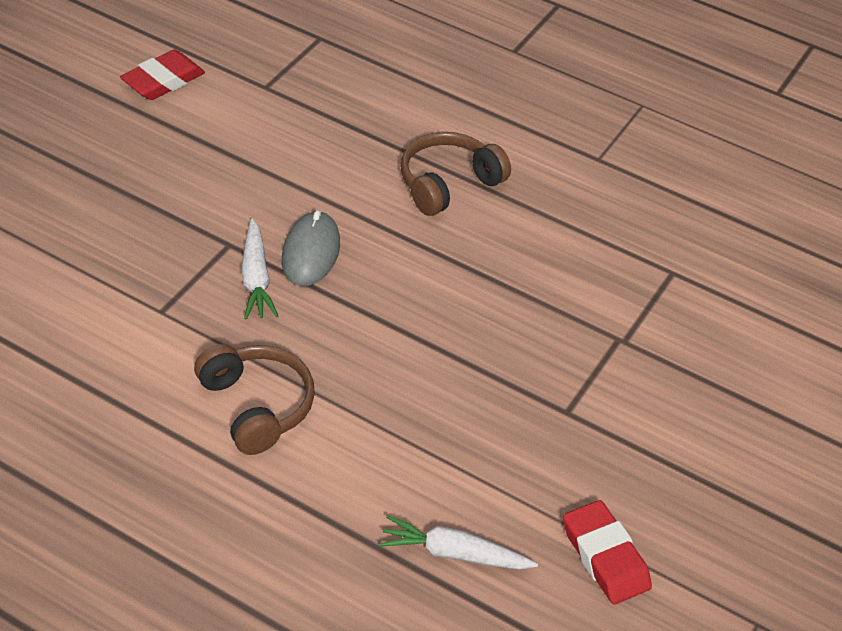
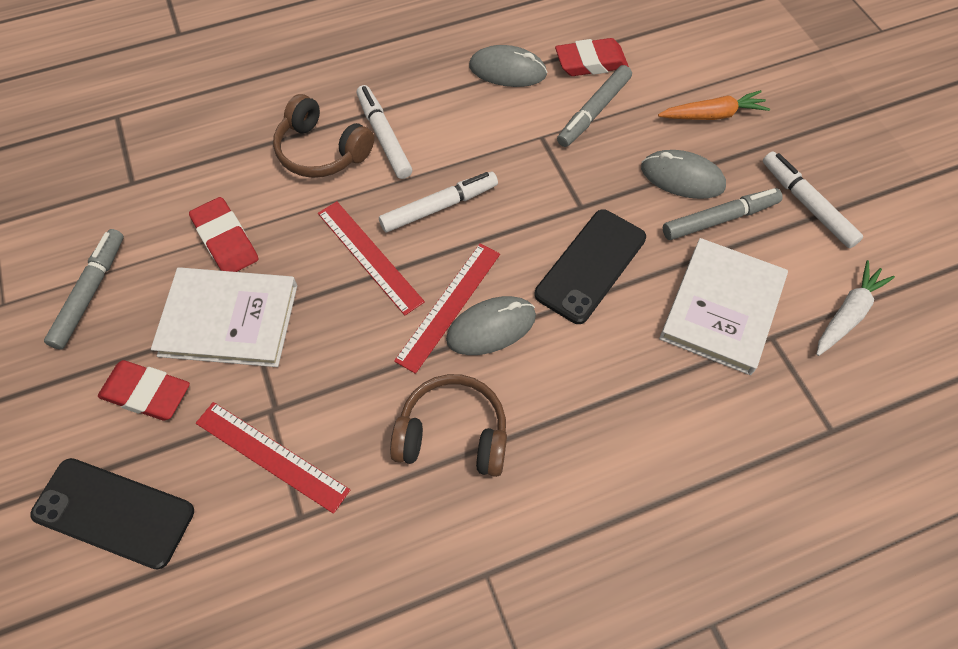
black phone: none = 0 -> [30,458,194,570] [535,209,646,324] = 2
grey marker: none = 0 -> [44,229,124,350] [557,65,632,147] [663,188,783,240] = 3
grey mouse: [282,210,340,286] = 1 -> [446,296,536,355] [469,45,547,87] [641,150,726,199] = 3
orange carrot: none = 0 -> [658,90,770,120] = 1
red eraser: [120,50,205,100] [563,500,652,604] = 2 -> [98,360,190,421] [189,197,258,272] [555,38,629,76] = 3
red ruler: none = 0 -> [196,402,350,514] [318,201,425,316] [394,244,500,374] = 3
white book: none = 0 -> [151,267,297,367] [659,238,788,375] = 2
white carrot: [241,219,278,319] [379,515,538,570] = 2 -> [817,260,895,356] = 1
white marker: none = 0 -> [357,85,412,179] [379,172,498,232] [763,151,863,248] = 3

